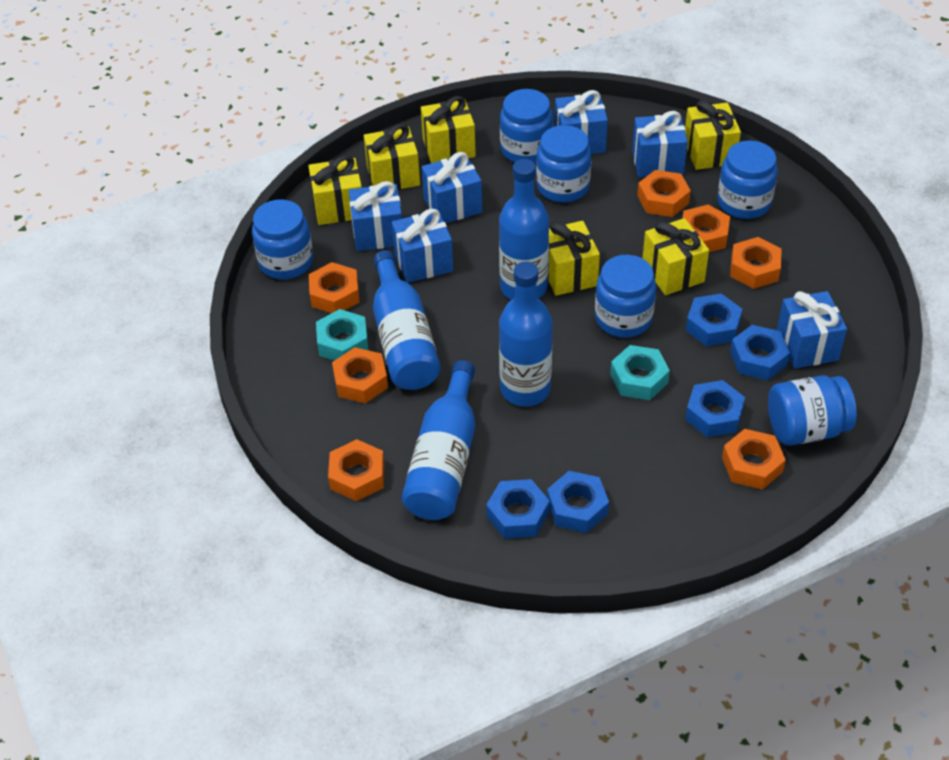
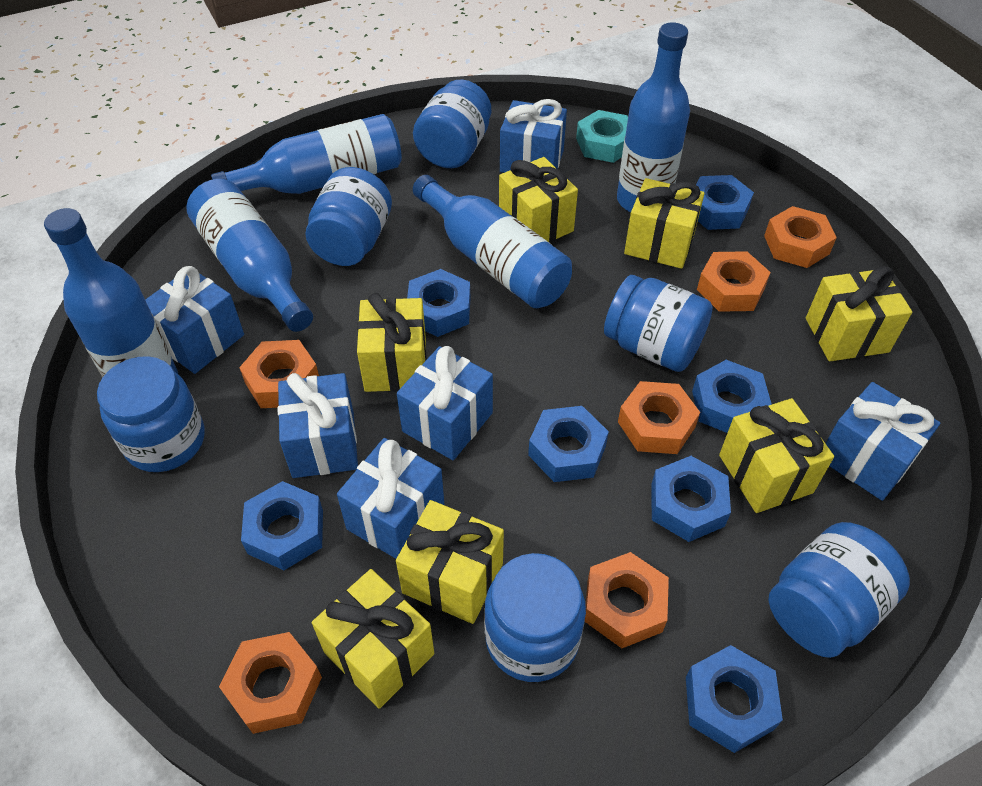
blue bottle: [373,250,441,390] [401,360,475,520] [499,159,549,300] [499,262,553,407] = 4 -> [44,208,179,378] [186,179,313,332] [211,114,402,194] [413,175,572,308] [617,22,690,212] = 5
blue nut: [486,479,550,539] [547,471,609,533] [685,380,745,437] [686,294,742,346] [730,325,790,380] = 5 -> [241,481,323,570] [407,269,471,337] [528,406,609,482] [651,456,731,542] [686,645,783,753] [692,360,772,433] [696,175,754,230] = 7
orange nut: [309,262,359,313] [328,439,384,501] [332,347,388,403] [637,170,691,217] [682,205,730,252] [722,429,786,490] [730,237,782,289] = 7 -> [219,632,322,734] [239,340,319,408] [585,552,669,648] [618,381,700,454] [697,251,771,312] [764,206,837,268] = 6
turquoise nut: [316,309,368,361] [610,345,670,400] = 2 -> [576,110,628,163] = 1
yellow gift: [308,155,362,225] [364,124,420,190] [421,96,476,163] [548,221,600,296] [642,218,709,295] [685,100,741,170] = 6 -> [312,569,434,709] [357,293,427,392] [396,500,504,624] [499,157,578,242] [624,178,705,269] [719,398,834,513] [806,266,912,361] = 7

